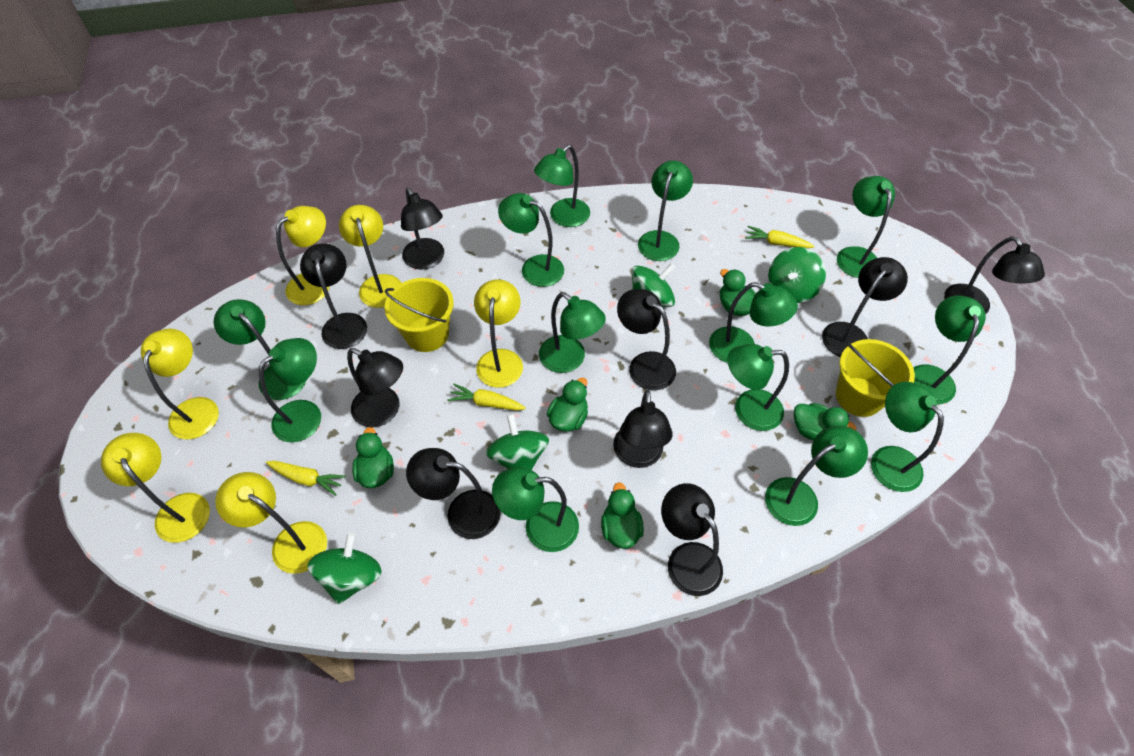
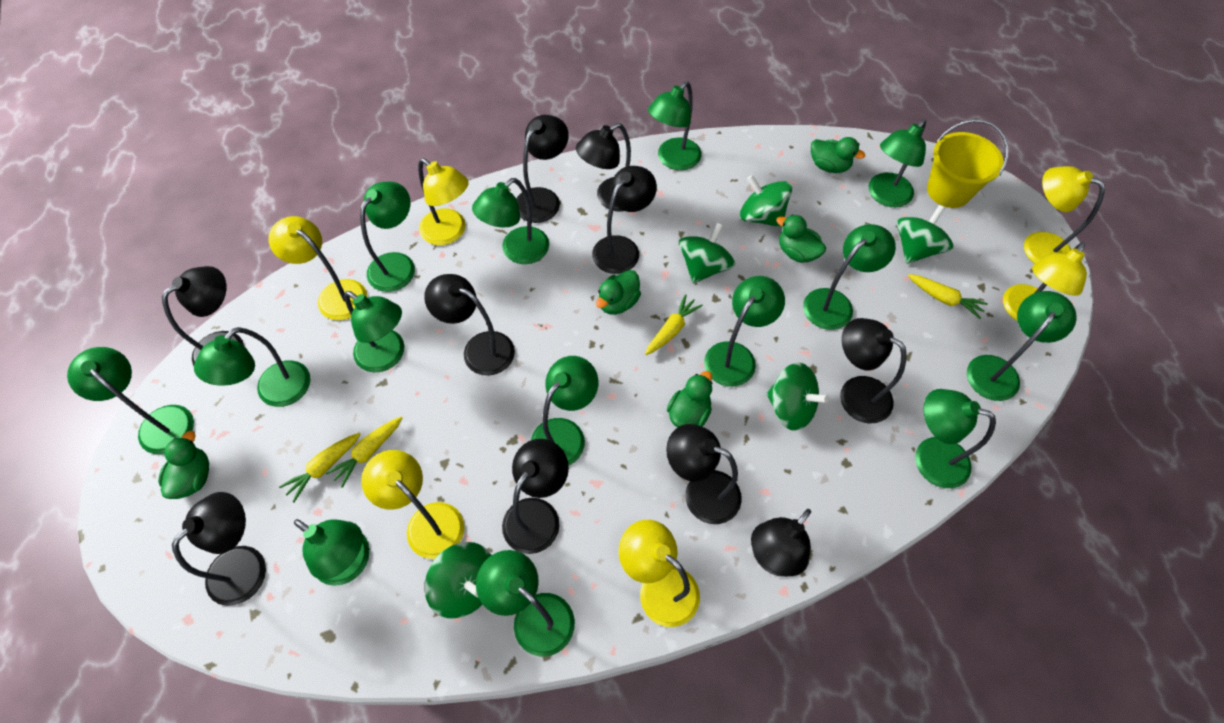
black lamp: [300,243,367,349] [347,348,403,428] [401,188,444,270] [406,448,501,539] [613,390,673,468] [617,289,676,391] [661,483,723,596] [822,257,908,357] [944,236,1045,314] = 9 -> [162,266,244,366] [172,492,266,606] [424,274,515,376] [502,439,569,554] [516,115,569,223] [576,123,631,212] [592,166,657,274] [666,424,742,524] [751,509,811,577] [840,318,907,423] = 10
green lamp: [214,299,306,400] [259,338,321,442] [492,467,579,552] [498,193,564,287] [534,145,590,227] [539,292,606,373] [638,160,693,261] [709,282,798,363] [727,344,789,431] [765,425,868,526] [837,176,895,278] [871,381,944,492] [914,295,986,404] = 13 -> [67,347,194,454] [194,327,311,407] [294,519,370,586] [344,291,404,372] [360,182,415,292] [472,178,549,264] [476,550,575,656] [531,356,598,466] [648,81,702,170] [704,276,785,387] [803,224,896,330] [868,119,926,207] [915,389,996,488] [967,291,1076,401] = 14
green spinning top: [308,533,382,604] [486,414,549,470] [632,263,676,307] [768,247,826,303] = 4 -> [424,542,491,618] [679,223,735,283] [740,175,792,227] [767,362,829,431] [896,205,954,264] = 5
yellow bucket: [384,278,454,352] [836,339,915,417] = 2 -> [927,119,1008,208] = 1
yellow carrot: [266,461,346,496] [447,384,526,411] [745,226,814,248] = 3 -> [279,433,360,503] [326,417,402,488] [645,294,703,355] [908,274,988,319] = 4

